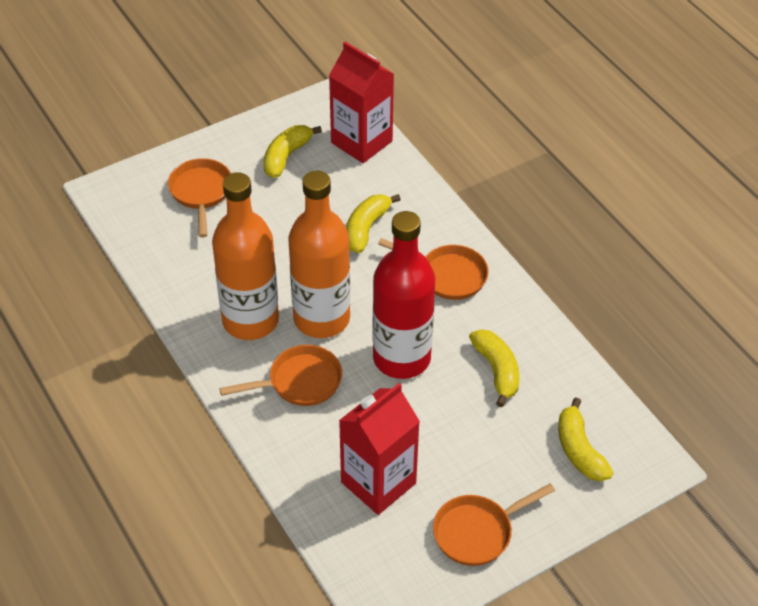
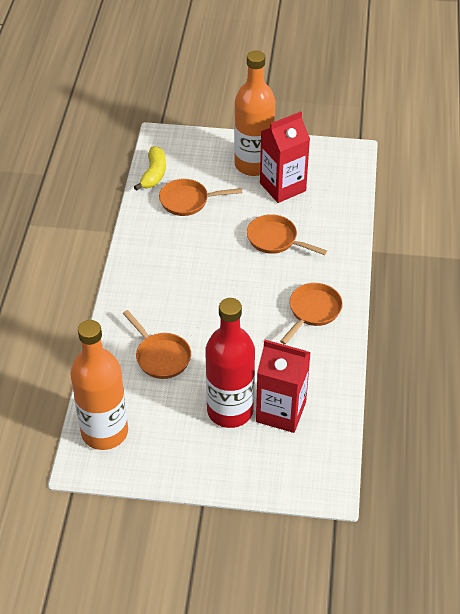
yellow banana: [263,125,322,178] [346,194,401,253] [469,329,519,407] [558,398,613,481] = 4 -> [134,146,166,191] = 1

